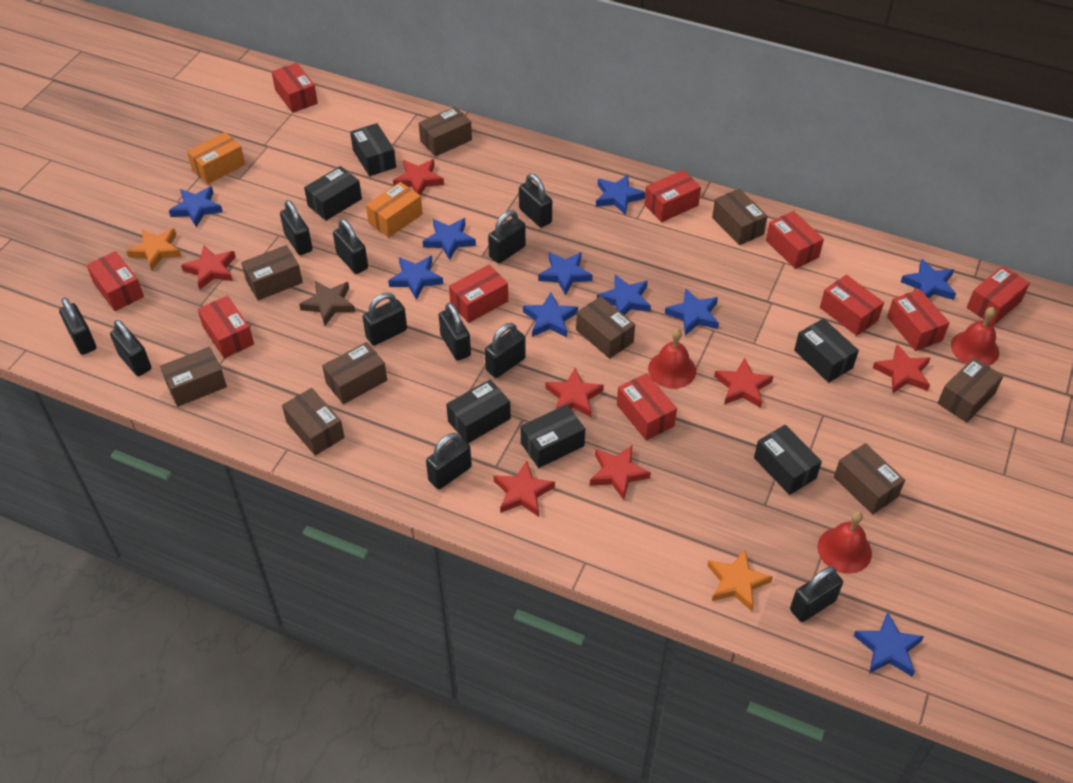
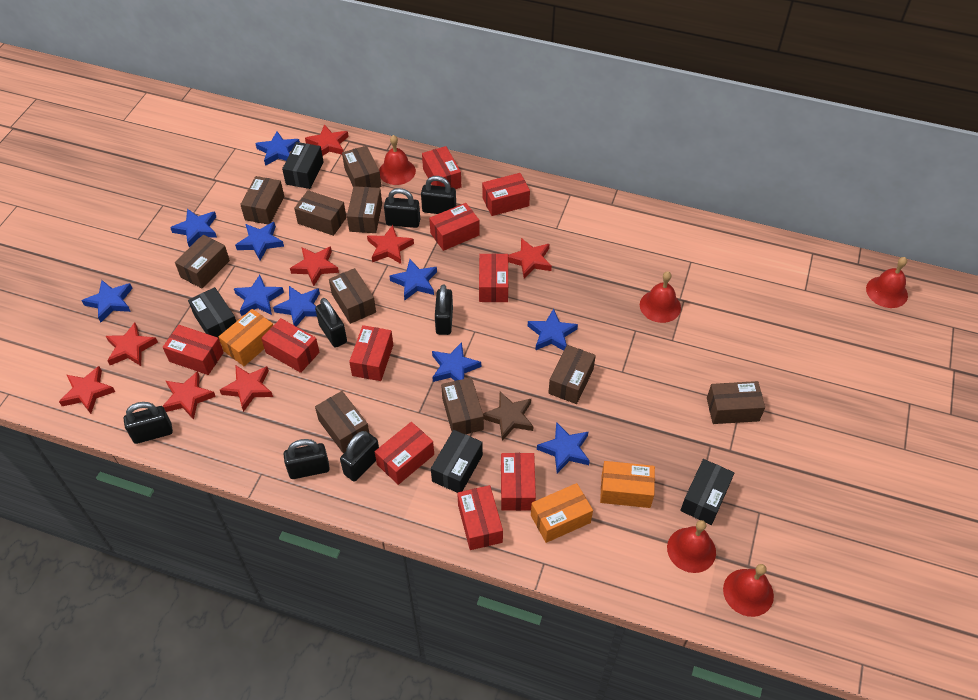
black box: [304,166,362,221] [350,123,396,176] [446,380,511,443] [521,404,585,468] [754,425,822,495] [794,318,859,383] = 6 -> [188,287,236,341] [282,142,324,189] [431,430,483,493] [680,459,734,525] = 4
black padlock: [59,297,96,355] [110,320,152,376] [280,200,313,255] [333,219,368,274] [363,293,407,346] [426,433,472,489] [439,302,471,360] [485,323,526,378] [488,210,526,263] [519,174,552,228] [790,567,843,622] = 11 -> [124,402,173,444] [283,439,330,479] [315,298,347,348] [340,431,379,482] [384,188,420,228] [421,176,456,214] [435,284,453,335] = 7
brown box: [160,347,227,407] [241,245,303,300] [282,388,345,456] [322,342,387,404] [419,106,472,157] [576,296,635,359] [712,188,768,245] [834,443,905,514] [938,357,1003,423] = 9 -> [175,235,230,288] [240,176,284,224] [294,190,347,236] [315,391,369,453] [329,268,376,324] [342,146,381,188] [347,186,382,233] [441,378,484,434] [548,345,596,404] [707,381,765,424] = 10
orange box: [187,132,245,184] [366,182,423,238] = 2 -> [219,309,273,366] [531,483,593,543] [600,461,655,508] = 3
orange star: [126,228,182,270] [707,550,773,611] = 2 -> none = 0
red bell: [648,328,696,389] [818,511,872,574] [951,307,999,366] = 3 -> [379,135,416,185] [640,271,681,323] [667,520,716,573] [723,564,774,617] [866,257,908,308] = 5
red star: [181,245,236,290] [393,159,444,195] [494,461,555,517] [545,368,604,417] [590,445,651,500] [714,358,774,408] [873,345,931,393] = 7 -> [59,366,115,414] [106,323,158,366] [163,371,216,420] [220,365,273,412] [290,246,339,286] [305,124,349,156] [367,225,414,264] [508,238,552,278] = 8

